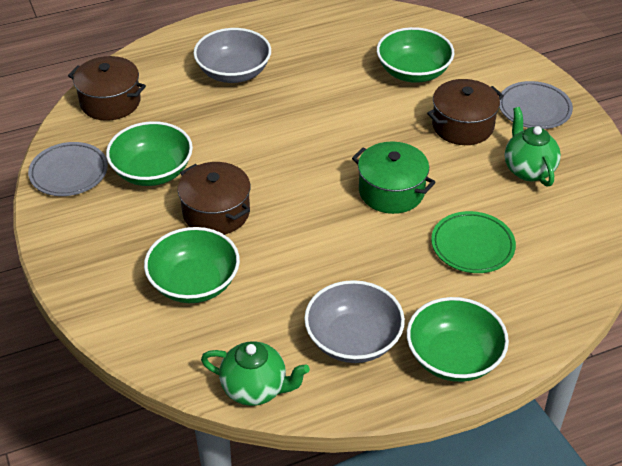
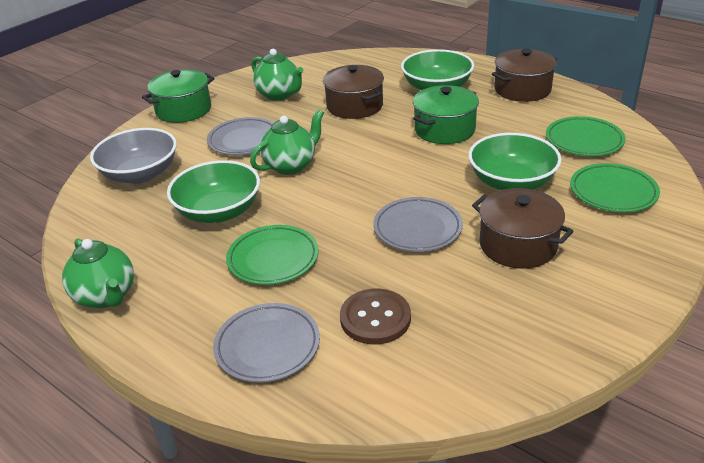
brown button: none = 0 -> [340,288,411,345] = 1
green bowl: [106,121,193,186] [144,227,240,303] [377,27,454,83] [407,297,509,382] = 4 -> [167,160,260,223] [401,49,474,90] [468,133,562,190] = 3
green plate: [431,211,516,273] = 1 -> [226,225,319,285] [546,116,626,156] [570,163,660,212] = 3
green pot: [352,141,436,214] = 1 -> [142,69,214,123] [413,85,479,144] = 2
green teapot: [201,341,310,406] [505,107,561,187] = 2 -> [62,238,134,308] [250,109,324,175] [252,49,304,101] = 3
grey bowl: [193,28,271,83] [304,280,405,363] = 2 -> [90,128,177,184] = 1
grey plate: [28,142,108,196] [499,81,573,129] = 2 -> [207,117,274,155] [213,303,320,382] [373,197,463,252] = 3

